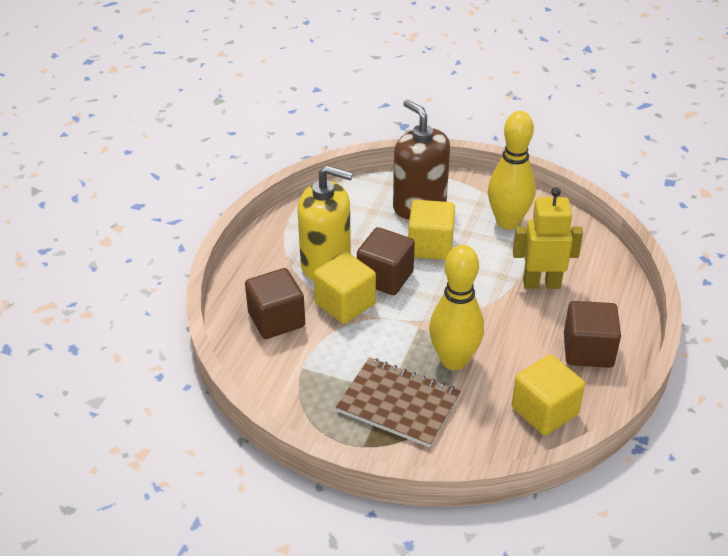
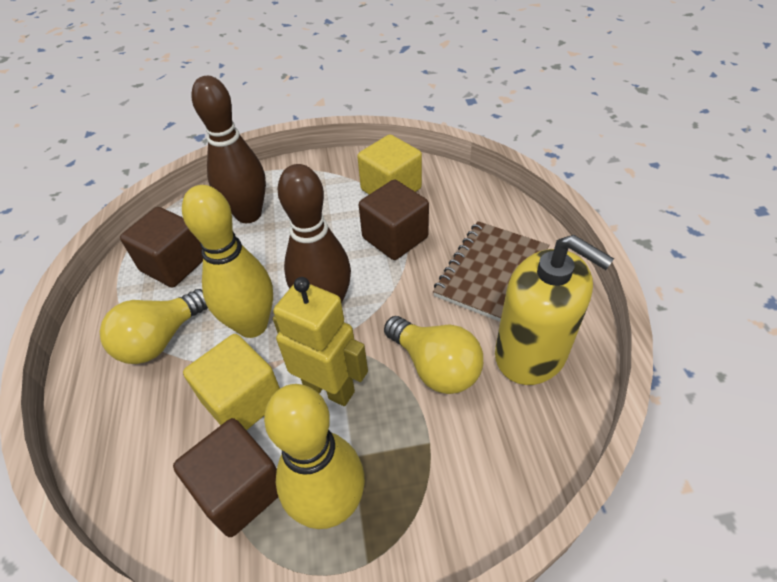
brown bowling pin: none = 0 -> [192,76,266,223] [278,164,351,304] = 2
brown soap dispenser: [393,100,450,220] = 1 -> none = 0
yellow cube: [314,252,376,324] [408,200,455,260] [512,354,585,435] = 3 -> [183,334,280,430] [357,134,422,194] = 2
yellow light bulb: none = 0 -> [100,289,208,364] [384,316,483,394] = 2

